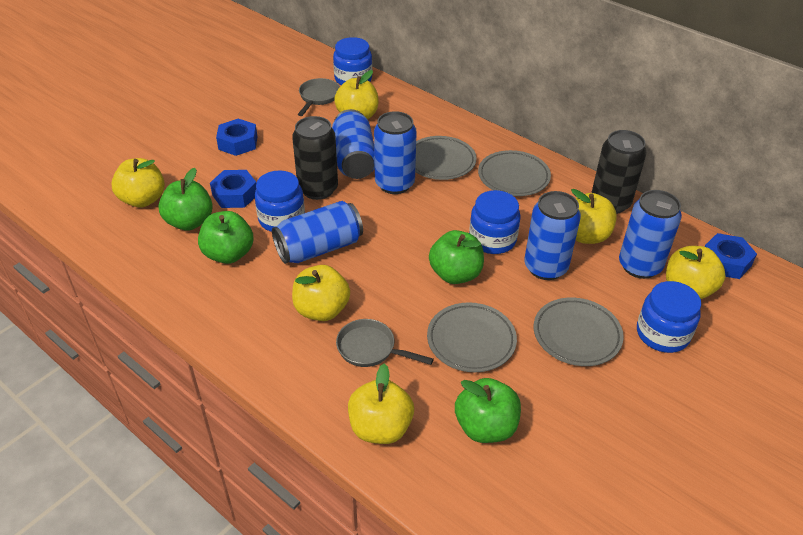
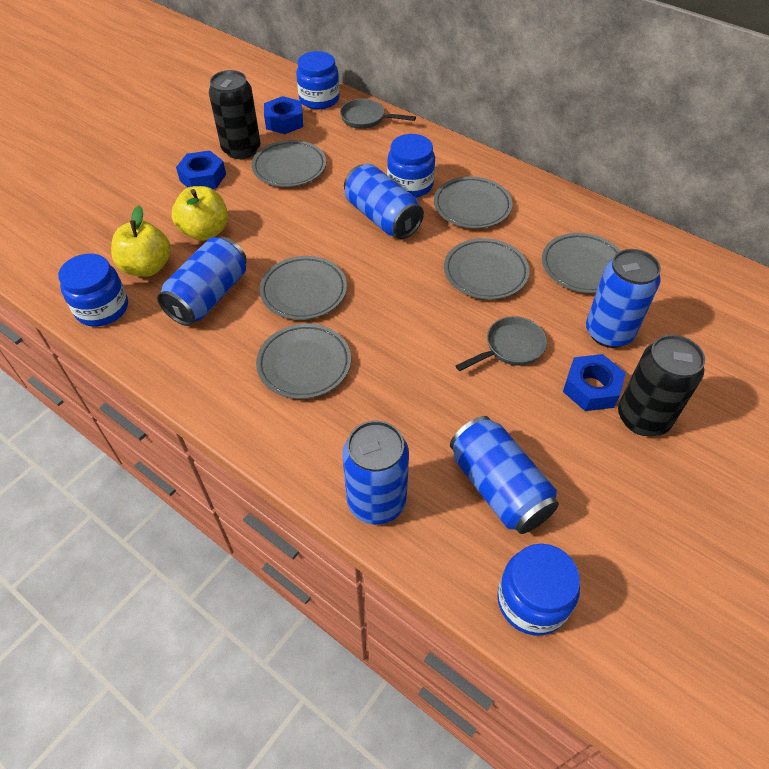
green apple: [158,168,213,230] [198,211,253,264] [429,230,484,284] [455,378,521,443] = 4 -> none = 0
grey plate: [415,136,477,180] [427,302,517,372] [478,150,551,196] [534,298,624,366] = 4 -> [252,140,326,187] [256,324,351,399] [260,256,347,320] [434,176,513,229] [444,238,530,300] [542,233,621,293] = 6
yellow apple: [111,158,165,208] [292,265,350,321] [334,70,379,119] [348,364,414,444] [571,189,617,244] [666,246,726,299] = 6 -> [111,206,171,277] [172,186,228,241] = 2

